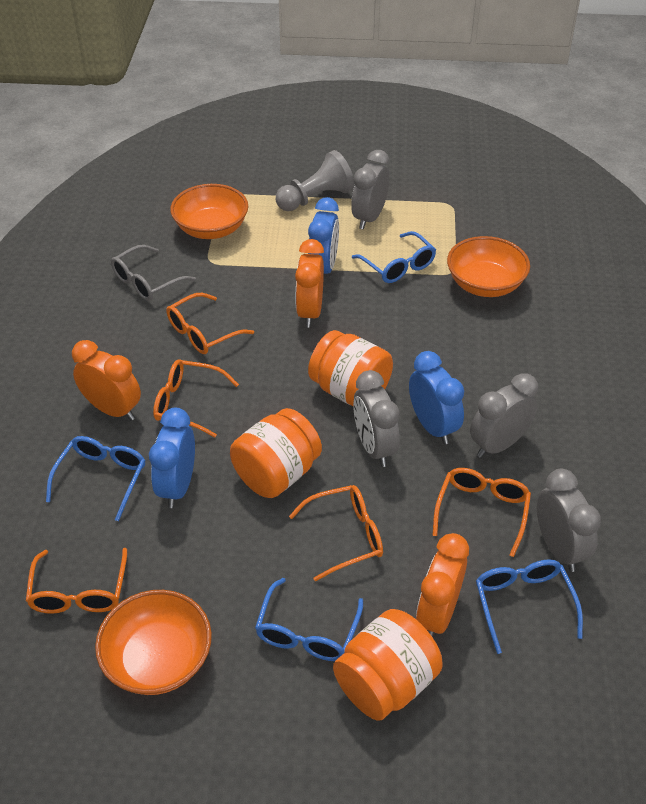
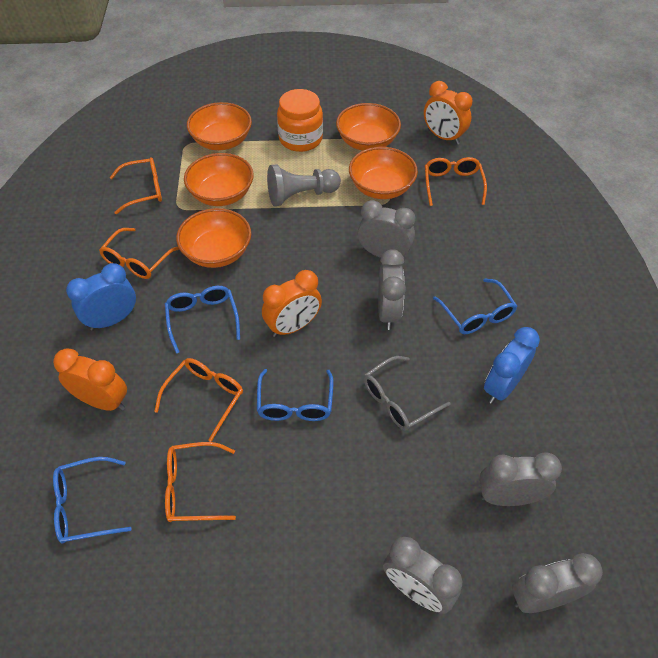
blue clock: [149,408,195,508] [308,197,339,274] [409,351,464,444] = 3 -> [66,263,136,331] [484,327,540,404] = 2
grey clock: [351,150,389,230] [353,370,400,467] [470,373,538,458] [537,469,601,572] = 4 -> [358,200,416,259] [378,249,406,330] [383,537,462,614] [479,452,562,506] [512,553,603,613] = 5
orange bowl: [95,590,212,695] [170,184,248,239] [447,236,530,297] = 3 -> [176,208,251,268] [184,153,254,206] [187,102,252,150] [336,103,401,151] [349,147,418,199] = 5
orange jar: [230,408,322,498] [308,330,393,406] [333,609,443,721] = 3 -> [277,89,323,152] = 1

